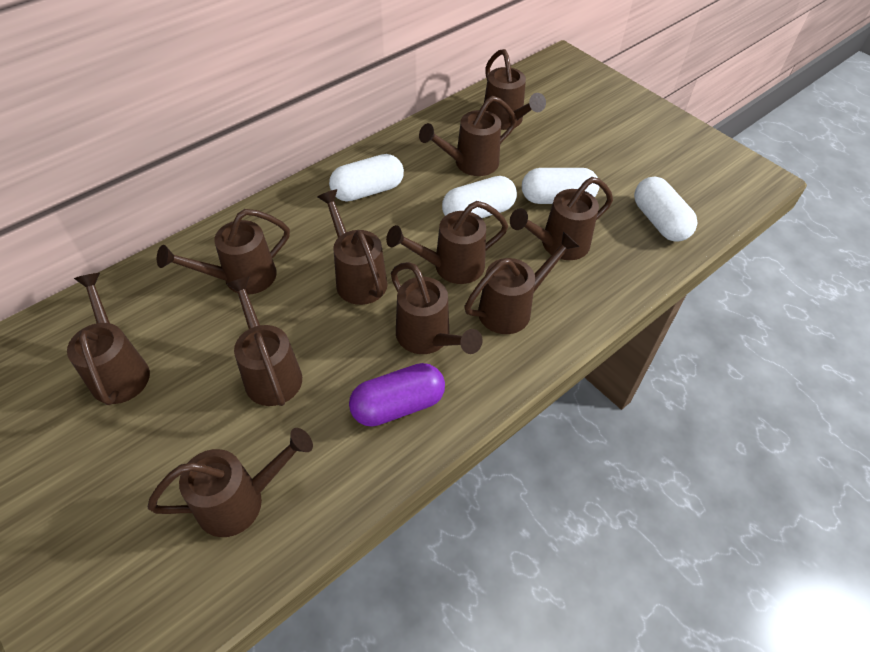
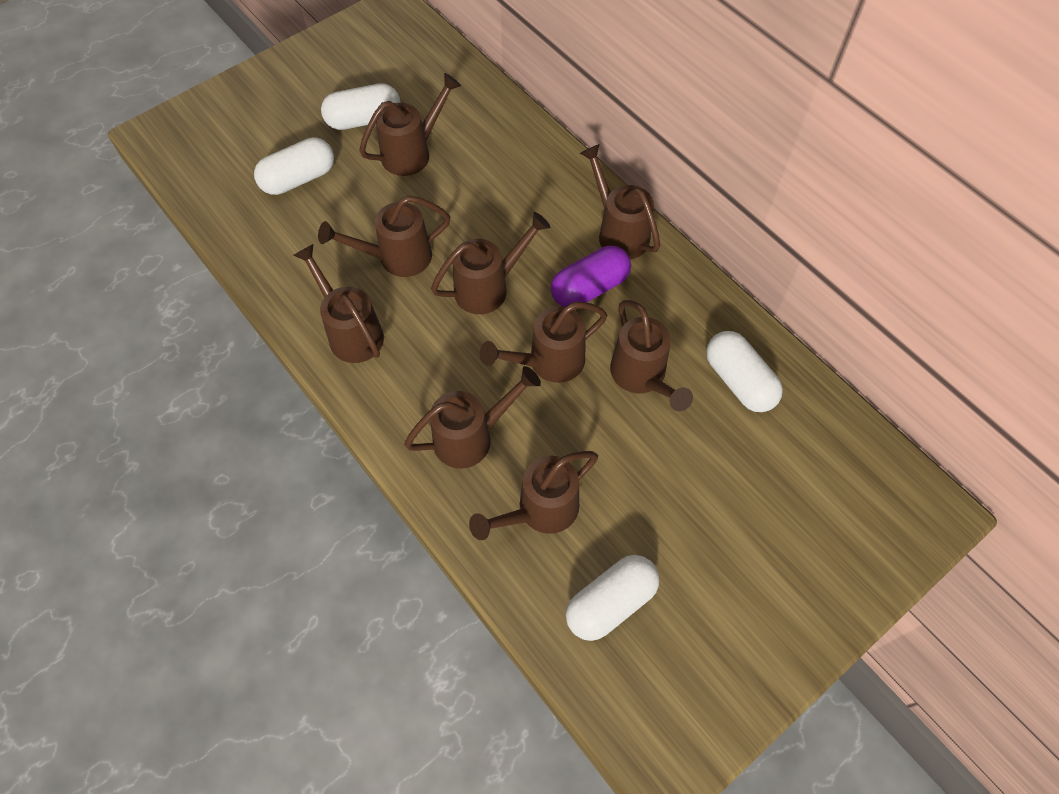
brown watering can: [67,273,150,405] [148,428,313,537] [157,209,290,295] [226,276,302,406] [317,189,387,305] [386,201,508,284] [391,262,483,354] [419,96,517,176] [465,231,580,334] [484,49,546,130] [510,177,613,260] = 11 -> [293,244,384,363] [318,196,450,277] [359,73,461,176] [404,366,541,469] [431,212,551,314] [469,451,598,540] [480,302,607,383] [580,144,660,260] [610,300,693,411] = 9

